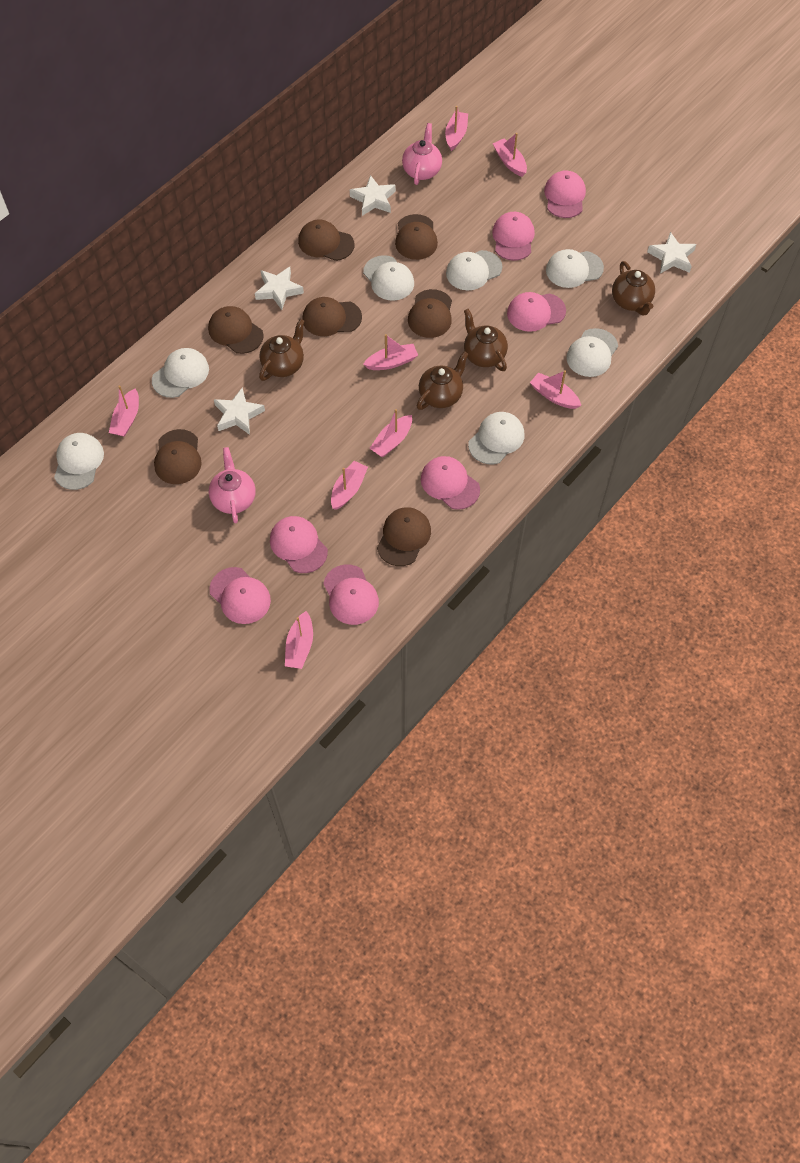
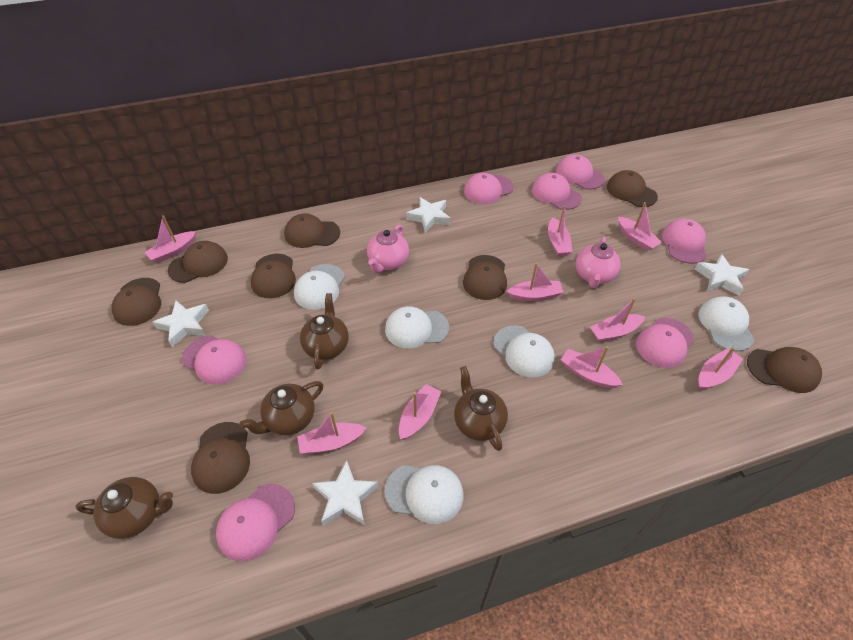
brown cap: [154,429,202,484] [208,306,264,354] [298,220,354,261] [302,297,362,336] [377,507,431,566] [395,214,438,260] [408,289,452,338] = 7 -> [112,278,161,326] [168,241,228,283] [191,422,250,494] [251,254,296,298] [284,213,340,248] [463,255,507,300] [607,170,658,207] [747,347,822,393] = 8
pink boat: [109,385,139,437] [285,611,313,669] [331,461,368,510] [363,334,418,370] [369,409,412,457] [445,106,468,151] [493,133,527,177] [530,370,581,409] = 8 -> [144,215,196,263] [297,412,366,454] [399,384,441,440] [507,263,564,301] [548,205,572,256] [561,346,623,388] [590,298,645,342] [618,202,662,251] [698,347,743,390] = 9
white cap: [54,433,104,490] [152,348,209,398] [363,255,414,301] [446,250,502,290] [468,412,524,464] [546,249,604,288] [566,328,618,377] = 7 -> [294,264,345,310] [385,306,449,349] [385,465,463,524] [493,325,555,377] [698,296,754,351] = 5

